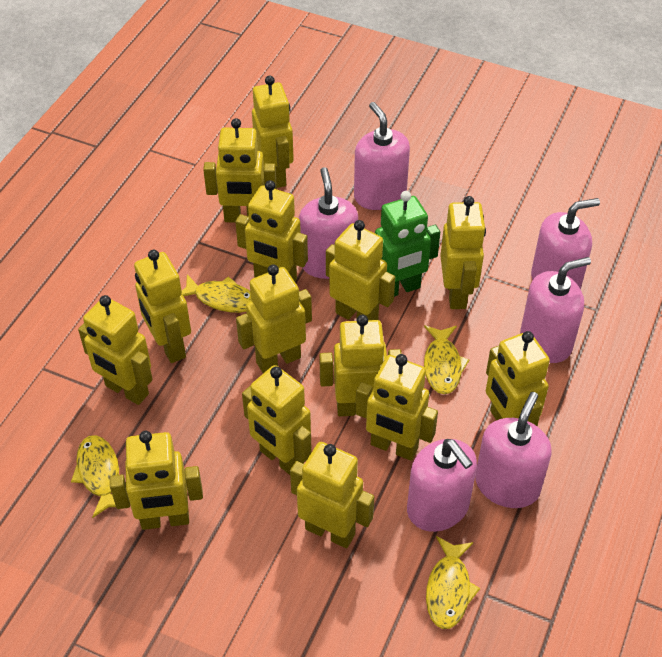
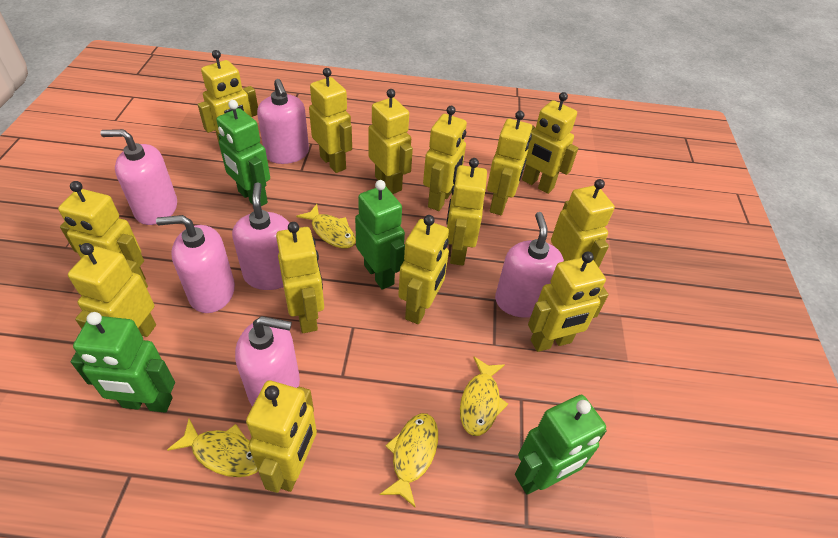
green robot: [375,191,440,297] = 1 -> [71,312,175,412] [216,100,270,206] [355,180,405,290] [515,395,607,495] = 4

